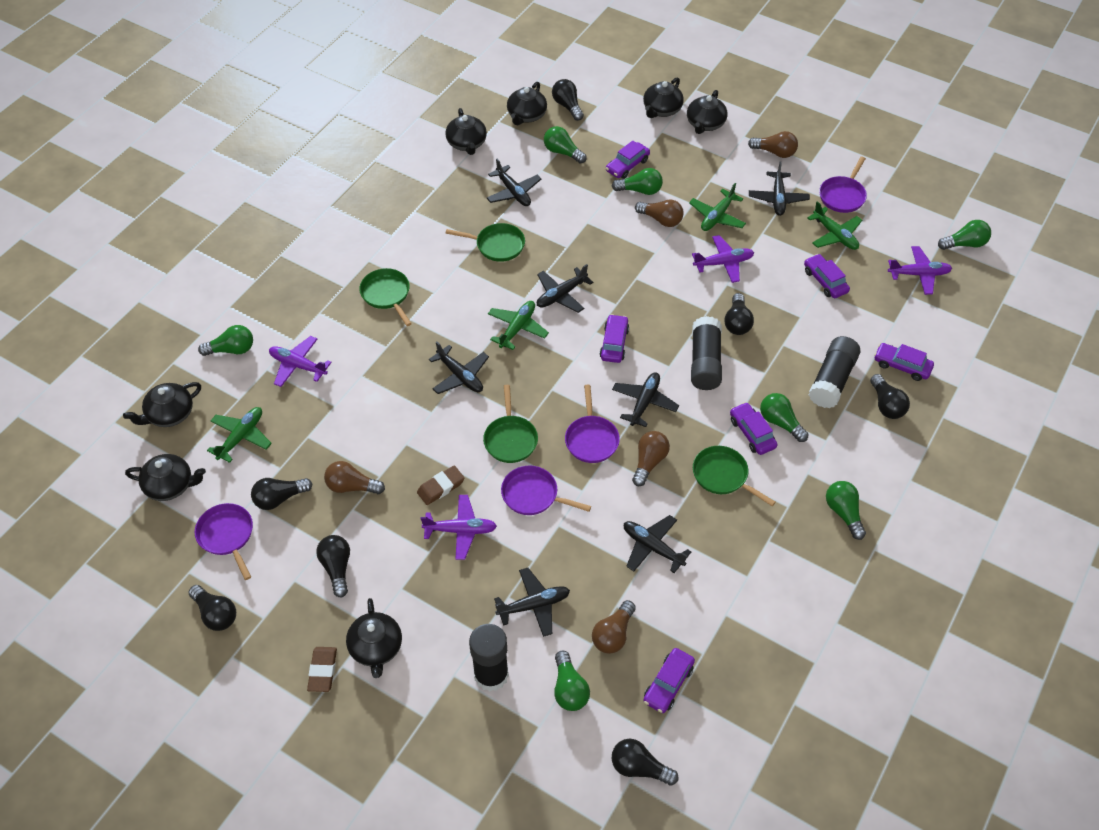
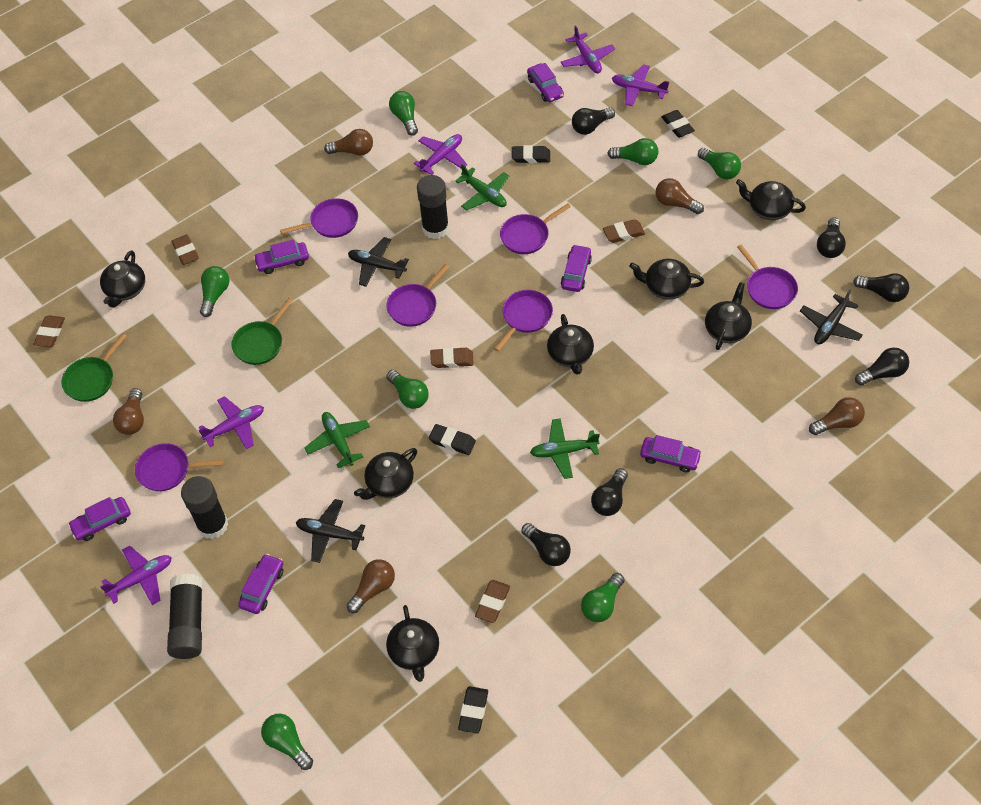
black eraser: none = 0 -> [429,424,476,455] [458,686,488,734] [512,145,550,163] [661,110,695,138] = 4
black light bulb: [188,585,236,631] [251,478,313,510] [316,535,350,598] [552,79,584,121] [612,739,678,786] [724,293,754,335] [870,374,910,419] = 7 -> [521,523,571,566] [572,107,615,135] [591,468,628,516] [817,218,846,258] [853,273,909,302] [855,348,909,385] = 6
black plane: [429,341,489,394] [487,159,541,206] [494,568,570,637] [537,264,593,313] [612,372,679,427] [624,515,691,573] [749,161,810,216] = 7 -> [296,499,365,563] [348,237,409,287] [800,289,863,345] = 3
brown eraser: [307,647,337,692] [417,465,465,505] = 2 -> [33,315,65,347] [171,235,199,265] [430,347,474,368] [475,580,510,623] [603,219,645,243] = 5
green pan: [359,268,412,326] [446,223,525,262] [483,385,538,463] [693,446,776,506] = 4 -> [62,333,127,402] [231,298,293,365] = 2
green plane: [207,407,272,463] [488,301,549,350] [689,183,746,231] [807,201,862,250] = 4 -> [304,412,370,468] [455,164,509,211] [530,418,600,479] = 3
purple pan: [195,503,253,580] [501,465,591,515] [565,385,620,463] [819,156,867,213] = 4 -> [135,443,223,491] [280,198,358,238] [386,264,450,327] [494,290,553,351] [500,203,571,254] [737,244,798,309] = 6
purple plane: [269,336,332,387] [420,495,497,560] [692,235,754,283] [888,246,952,295] = 4 -> [100,546,172,605] [198,396,264,449] [414,134,467,175] [561,25,615,73] [612,64,669,106] = 5

